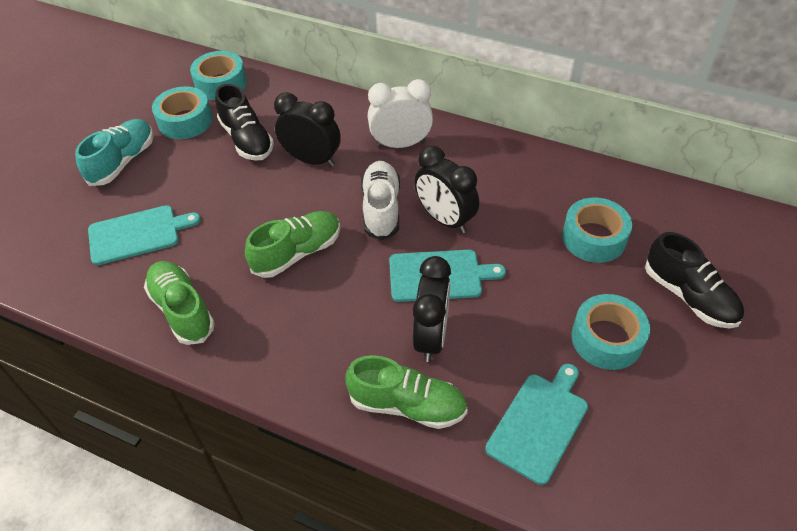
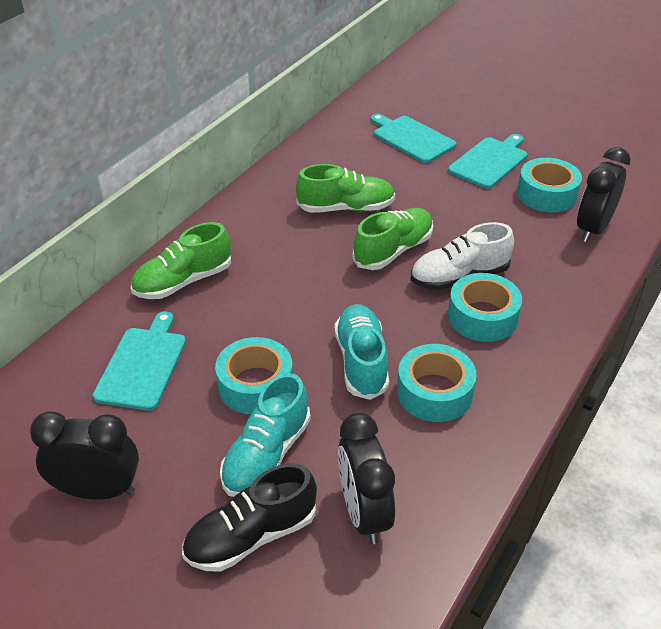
black shoe: [215,84,274,161] [645,232,744,329] = 2 -> [182,463,317,572] = 1
turquoise shoe: [75,119,154,186] = 1 -> [220,373,311,497] [335,304,389,400] = 2
white clock: [368,79,433,148] = 1 -> none = 0

